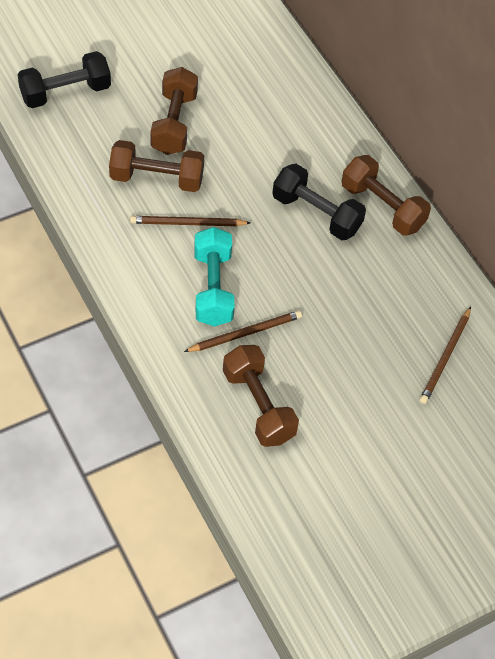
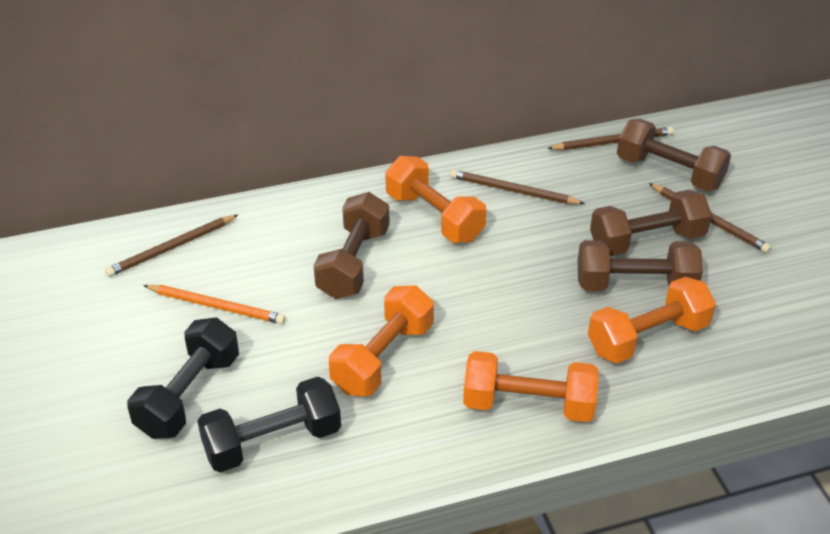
brown pencil: [130,216,250,226] [184,310,302,352] [420,307,471,404] = 3 -> [105,215,238,277] [450,169,585,204] [547,127,674,150] [649,183,771,253] = 4
orange dumbbell: none = 0 -> [329,285,434,396] [385,156,486,243] [463,351,599,422] [588,277,716,363] = 4
orange pencil: none = 0 -> [143,285,286,324] = 1
turquoise dumbbell: [194,227,235,327] = 1 -> none = 0

